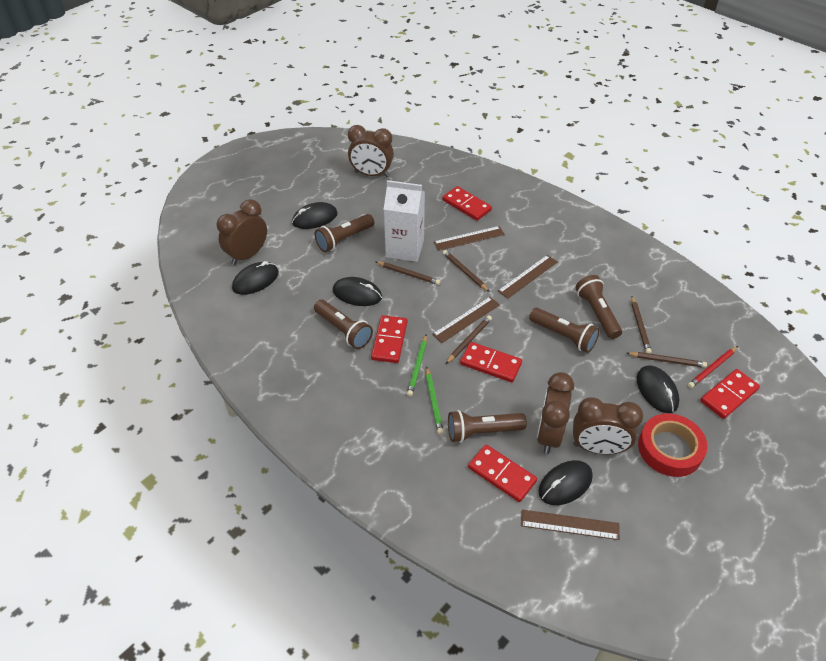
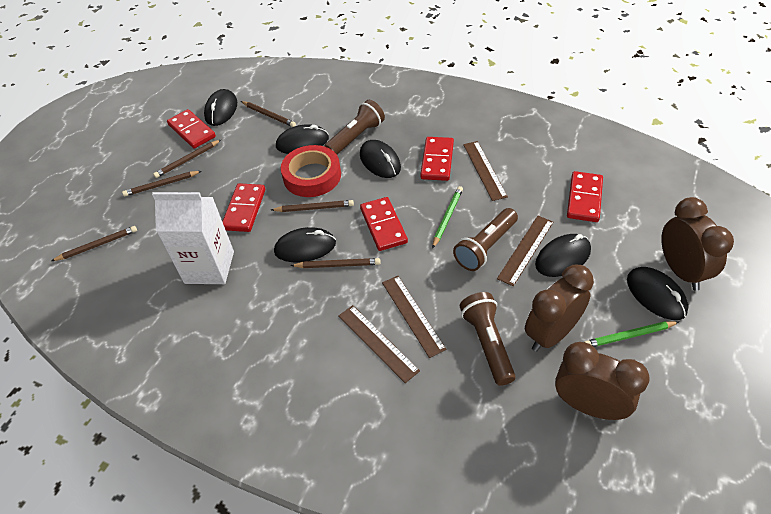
black mouse: [232,261,279,295] [292,202,338,229] [333,277,382,306] [539,460,593,505] [637,365,679,413] = 5 -> [204,89,237,126] [274,227,336,262] [276,124,329,154] [360,140,401,178] [535,234,591,277] [627,267,689,320] = 6
brown clock: [217,199,267,265] [348,125,394,177] [537,372,574,454] [573,397,643,455] = 4 -> [525,265,594,352] [555,342,650,420] [661,197,734,291] = 3
brown flashlight: [314,214,374,252] [314,300,373,349] [448,410,527,443] [529,308,600,353] [575,275,622,339] = 5 -> [324,100,385,154] [453,208,518,271] [460,292,516,386] = 3
brown pencil: [376,262,440,285] [443,250,490,292] [446,315,492,364] [626,352,707,368] [631,296,652,354] = 5 -> [51,226,137,261] [122,171,201,196] [153,140,221,178] [241,101,296,127] [271,200,354,212] [290,258,380,268] = 6
red pencil: [688,346,738,388] = 1 -> none = 0

